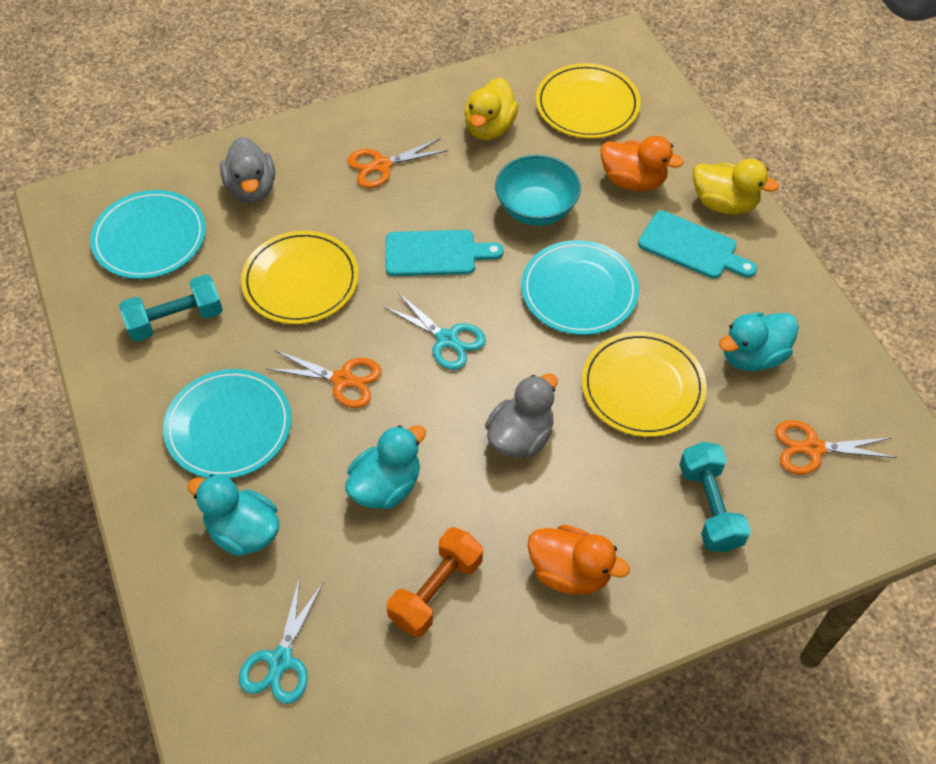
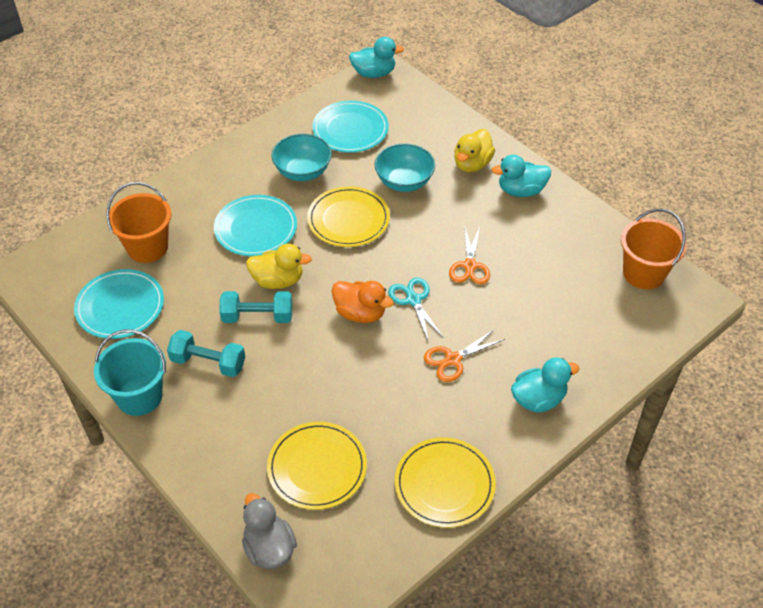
grey duck: [220,137,275,203] [485,373,558,458] = 2 -> [242,493,297,569] = 1
orange bucket: none = 0 -> [106,182,171,263] [621,209,686,289] = 2
orange duck: [527,525,630,595] [600,136,684,191] = 2 -> [332,281,394,323] = 1
orange dumbbell: [387,527,483,638] = 1 -> none = 0
orange scissors: [267,350,382,408] [347,138,448,188] [775,420,897,475] = 3 -> [424,329,505,382] [449,227,490,285] = 2
turquoise bowl: [495,155,581,226] = 1 -> [271,134,332,181] [375,144,435,192] = 2
turquoise bucket: none = 0 -> [94,329,166,416] = 1
turquoise cutting board: [386,230,504,276] [638,211,757,279] = 2 -> none = 0
turquoise scissors: [239,577,323,704] [383,293,486,370] = 2 -> [388,278,444,342] = 1

